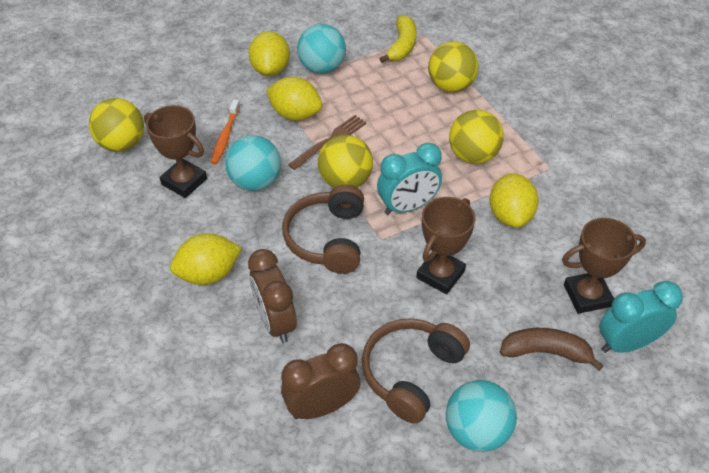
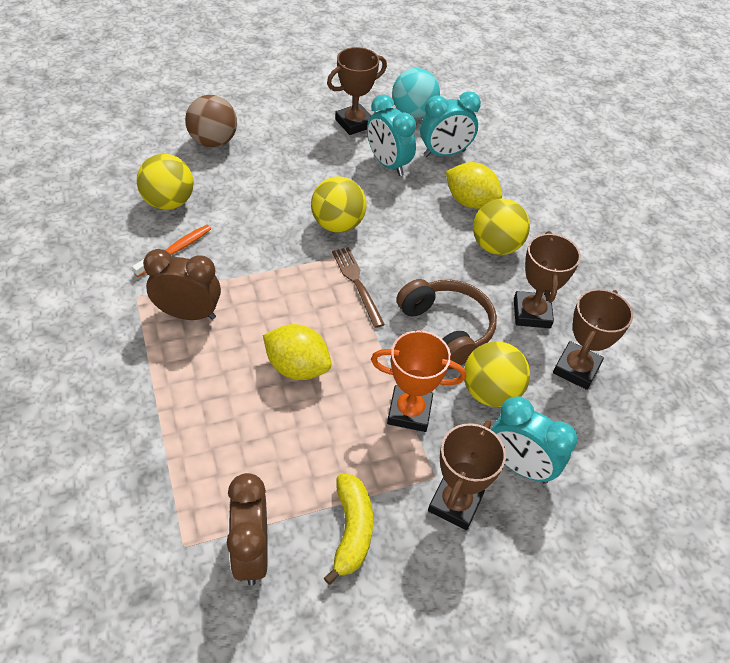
brown ball: none = 0 -> [185,95,237,147] = 1
brown banana: [500,328,604,371] = 1 -> none = 0
brown headphones: [282,184,364,274] [362,318,470,424] = 2 -> [397,279,497,369] = 1
brown trophy: [144,105,207,198] [416,197,475,294] [562,218,646,314] = 3 -> [327,47,387,135] [428,420,506,530] [514,231,581,328] [553,289,633,390] = 4
orange trophy: none = 0 -> [371,330,466,432] = 1
turquoise ball: [225,135,281,191] [297,24,346,74] [446,380,517,452] = 3 -> [392,68,440,118] = 1
turquoise clock: [377,143,442,215] [599,281,683,353] = 2 -> [367,94,416,176] [420,91,481,157] [491,396,578,484] = 3
yellow lemon: [170,233,242,285] [249,31,290,76] [266,77,322,121] [489,173,539,228] = 4 -> [263,324,332,380] [446,162,502,209] = 2

